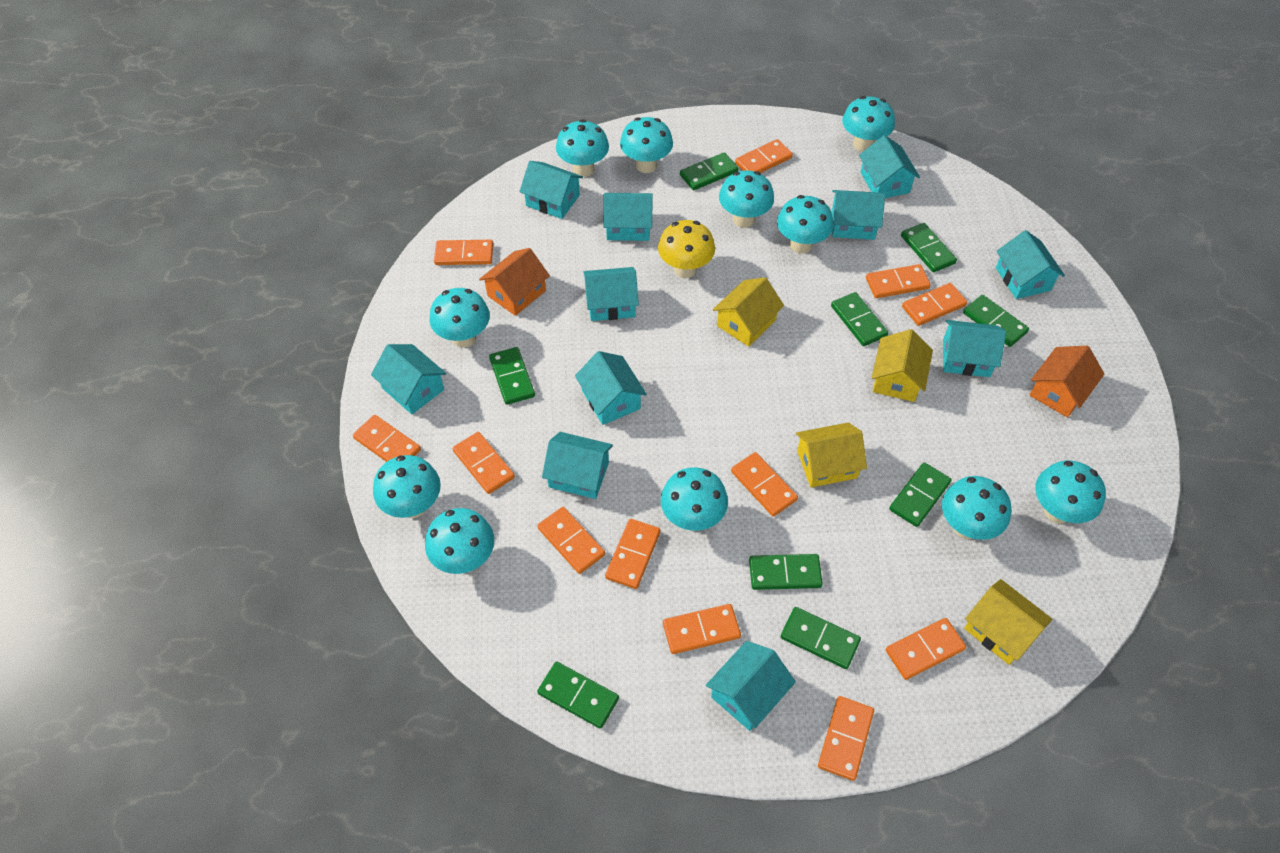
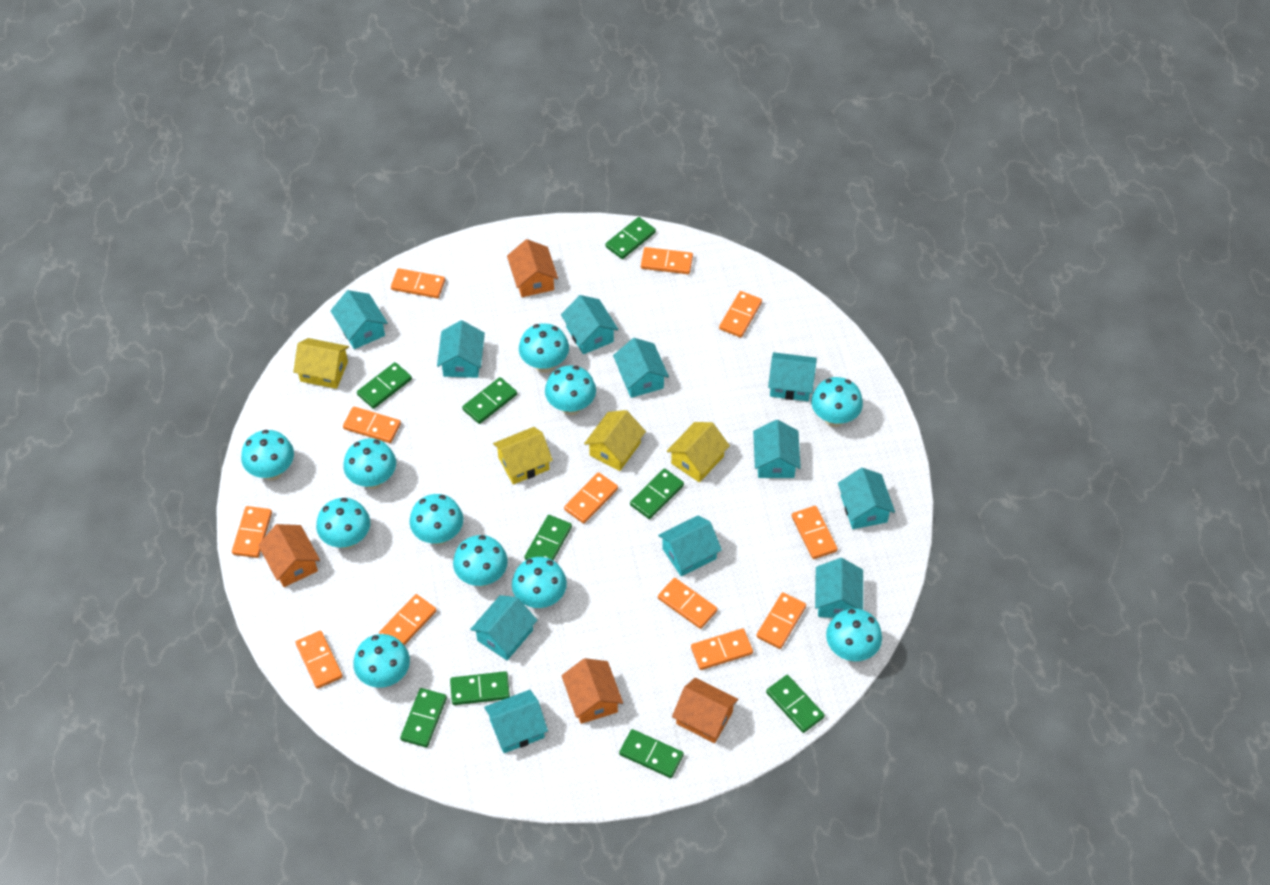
orange house: [479,248,550,316] [1029,346,1104,418] = 2 -> [258,524,320,587] [507,239,558,297] [561,658,623,724] [672,678,738,743] = 4
yellow mushroom: [658,220,715,278] = 1 -> none = 0

